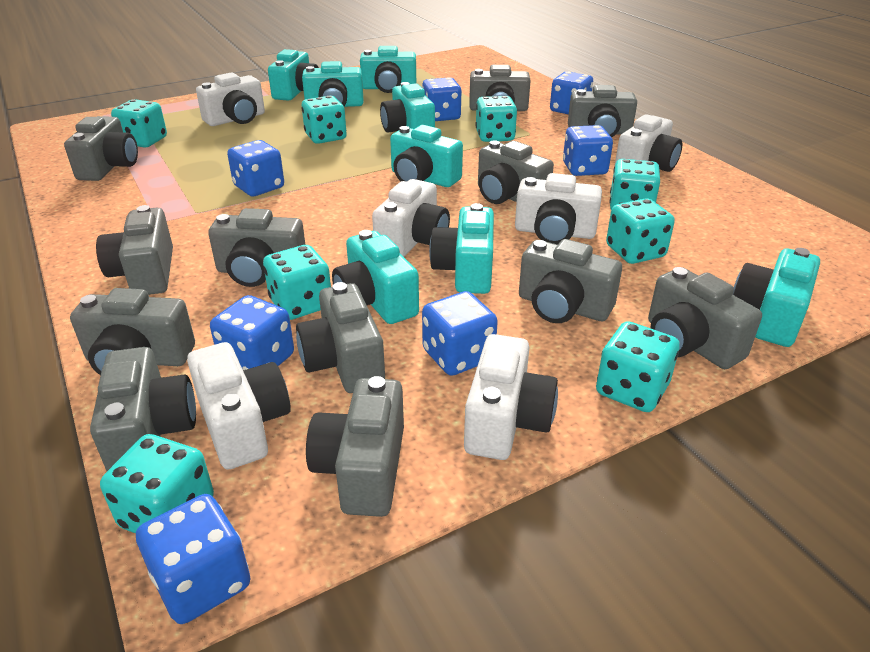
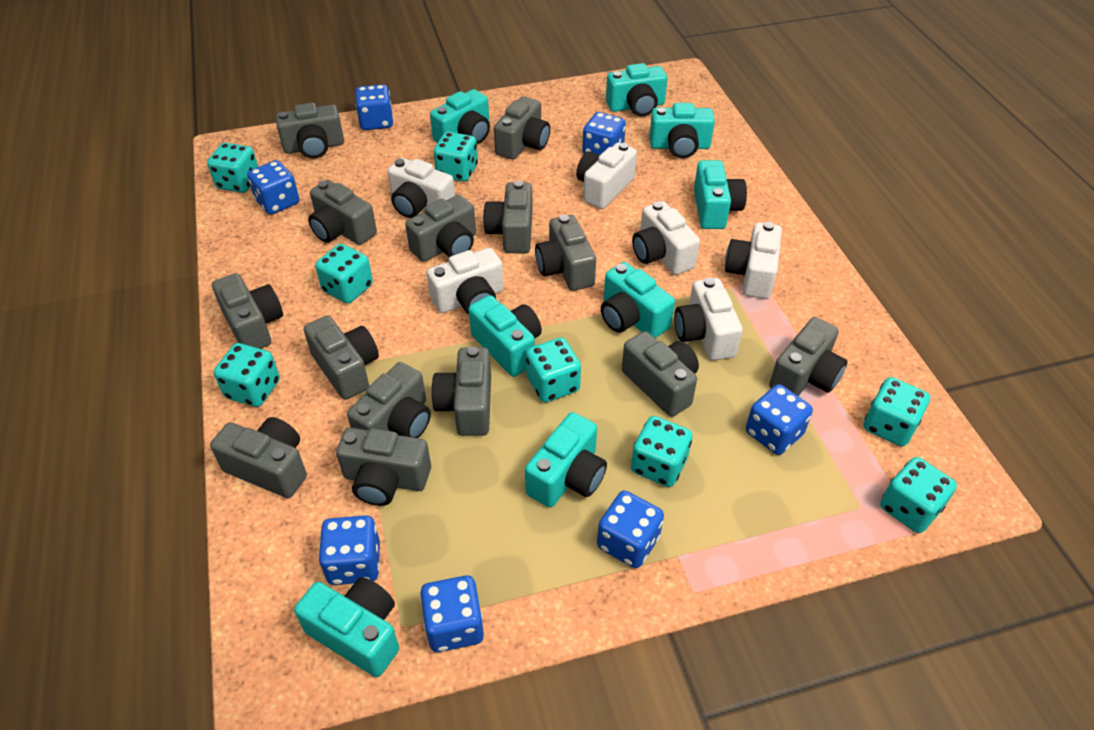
grey camera: [64,116,138,181] [70,288,195,376] [90,347,196,471] [96,205,173,295] [208,208,305,287] [296,282,385,393] [306,376,404,517] [469,65,531,111] [478,140,554,204] [519,239,622,323] [568,85,637,137] [648,267,762,369] = 12 -> [210,417,307,498] [212,273,283,349] [276,102,344,159] [304,315,379,400] [308,180,377,245] [336,428,431,506] [347,362,431,438] [405,195,476,262] [431,346,491,436] [483,180,533,254] [494,96,550,160] [535,215,596,291] [622,331,699,417] [769,317,848,396] = 14

